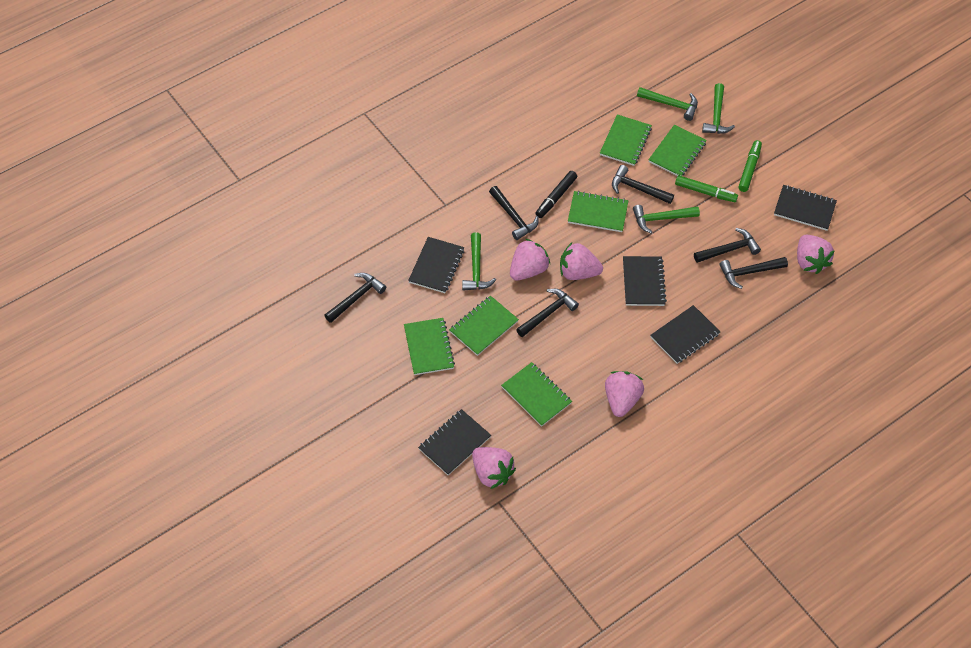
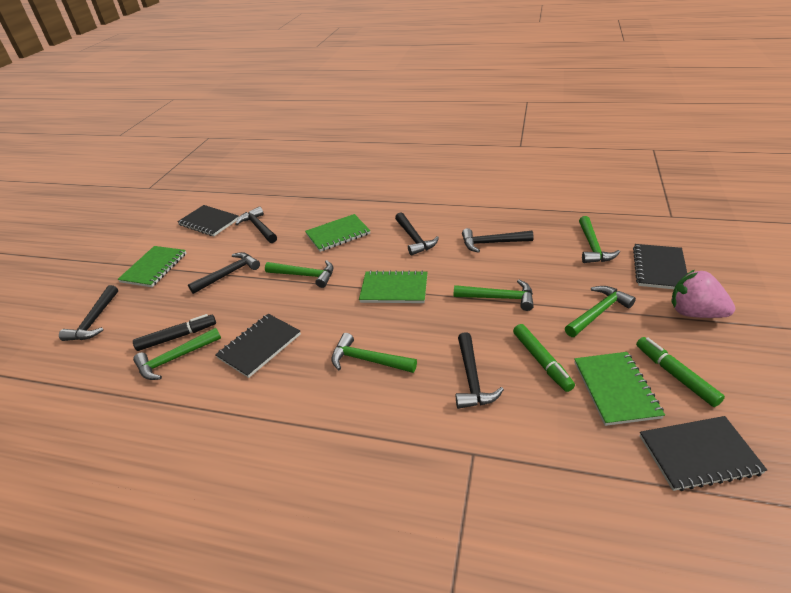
black notebook: [408,237,465,293] [418,409,491,475] [623,256,667,306] [650,305,720,364] [774,185,837,231] = 5 -> [177,205,239,236] [215,314,301,378] [633,244,688,289] [640,416,767,491] = 4
green hammer: [462,232,496,291] [633,205,700,233] [637,87,698,121] [702,83,735,134] = 4 -> [133,328,221,380] [265,260,333,288] [331,333,417,373] [454,280,534,311] [565,286,636,337] [579,216,620,263] = 6
green notebook: [404,318,455,375] [449,296,519,356] [501,362,572,427] [568,191,629,232] [600,114,652,166] [648,125,707,176] = 6 -> [117,246,186,287] [305,214,370,252] [359,270,428,303] [574,352,665,426] = 4
pink strawberry: [472,447,516,489] [510,239,550,280] [560,242,603,280] [605,371,644,417] [797,235,835,274] = 5 -> [671,270,735,318] = 1

